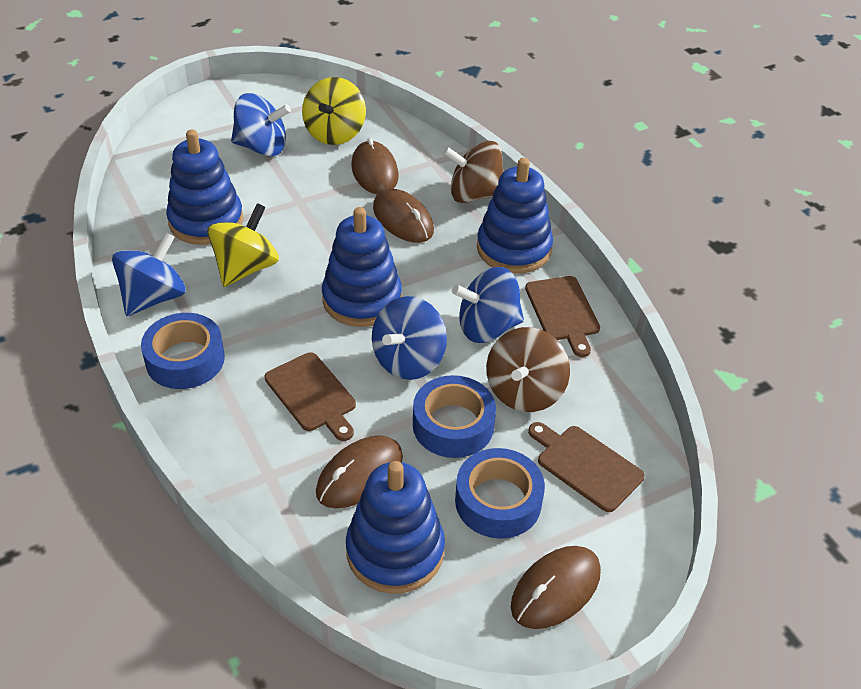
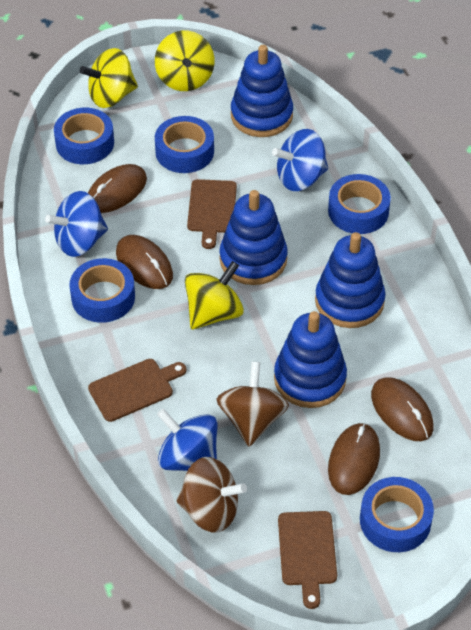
blue spinning top: [112,232,186,316] [231,93,291,156] [372,296,447,380] [452,267,524,343] = 4 -> [45,191,108,257] [157,408,217,471] [272,129,328,191] = 3
blue tape: [141,313,225,389] [413,375,496,458] [455,448,545,539] = 3 -> [54,108,114,164] [70,258,135,323] [155,116,214,173] [328,174,391,234] [360,477,434,552] = 5
yellow spinning top: [207,203,279,287] [302,77,366,145] = 2 -> [80,48,138,108] [155,31,215,91] [185,261,244,330] = 3

